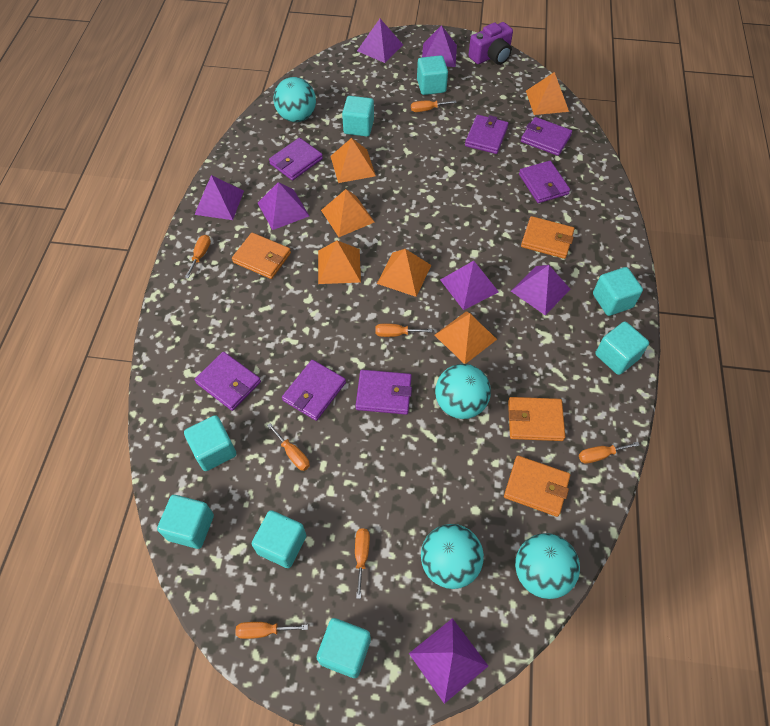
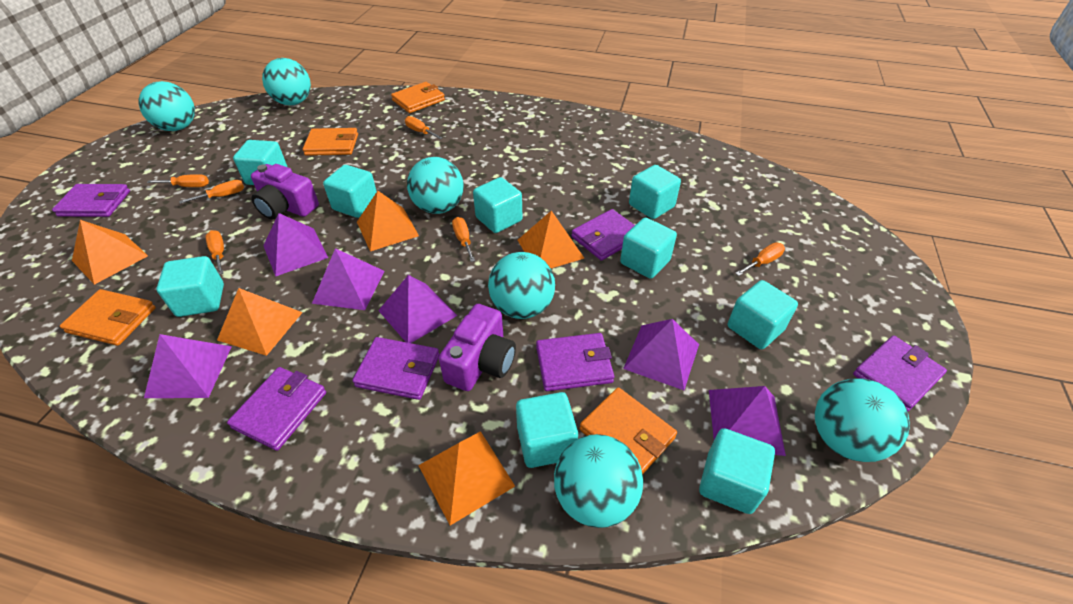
orange pyramid: [318,241,361,284] [321,189,374,237] [330,138,376,183] [377,249,431,297] [435,311,497,364] [526,72,569,115] = 6 -> [72,220,148,285] [217,288,303,356] [357,191,419,251] [418,431,515,525] [518,211,584,268] = 5
orange screwdriver: [185,235,211,278] [235,622,308,639] [267,423,310,471] [355,528,370,599] [375,324,432,337] [411,100,457,112] [579,442,640,464] = 7 -> [147,174,209,187] [179,180,244,204] [205,230,224,275] [405,116,443,139] [452,217,475,262] [735,243,785,276] = 6
purple camera: [468,22,513,65] = 1 -> [251,164,319,219] [439,304,516,391] = 2
purple pyramid: [194,175,244,220] [258,182,309,230] [357,19,403,63] [409,618,488,704] [422,25,457,67] [440,261,499,310] [511,265,571,315] = 7 -> [144,334,232,398] [263,213,328,277] [312,248,384,310] [378,275,457,343] [623,319,699,390] [709,386,786,456] = 6
purple wallet: [194,352,261,411] [269,138,323,181] [282,360,346,421] [356,370,412,415] [465,115,509,154] [519,161,570,203] [521,117,572,156] = 7 -> [52,184,130,217] [227,367,326,451] [352,337,440,400] [536,333,614,391] [571,209,635,261] [853,335,947,412] = 6
turquoise ball: [273,77,316,122] [421,524,484,589] [435,364,491,419] [515,533,580,599] = 4 -> [139,81,195,131] [262,58,311,105] [407,157,464,214] [488,252,555,319] [554,434,643,528] [815,378,910,462] = 6
turquoise cube: [157,495,214,549] [184,415,236,471] [252,510,306,568] [317,618,371,678] [342,96,374,136] [417,55,448,95] [593,267,643,316] [595,321,649,375] = 8 -> [156,256,224,317] [233,140,287,185] [323,165,377,218] [473,177,522,233] [516,392,578,468] [620,218,677,279] [629,165,681,219] [699,428,775,514] [728,280,798,349] = 9

